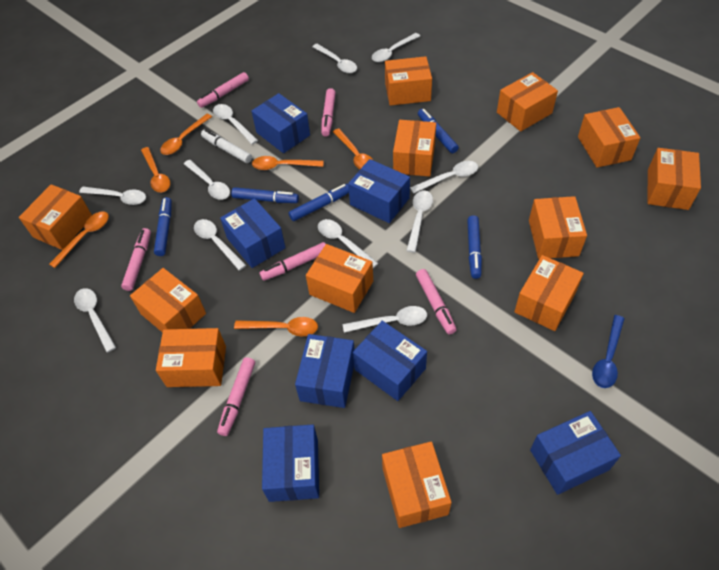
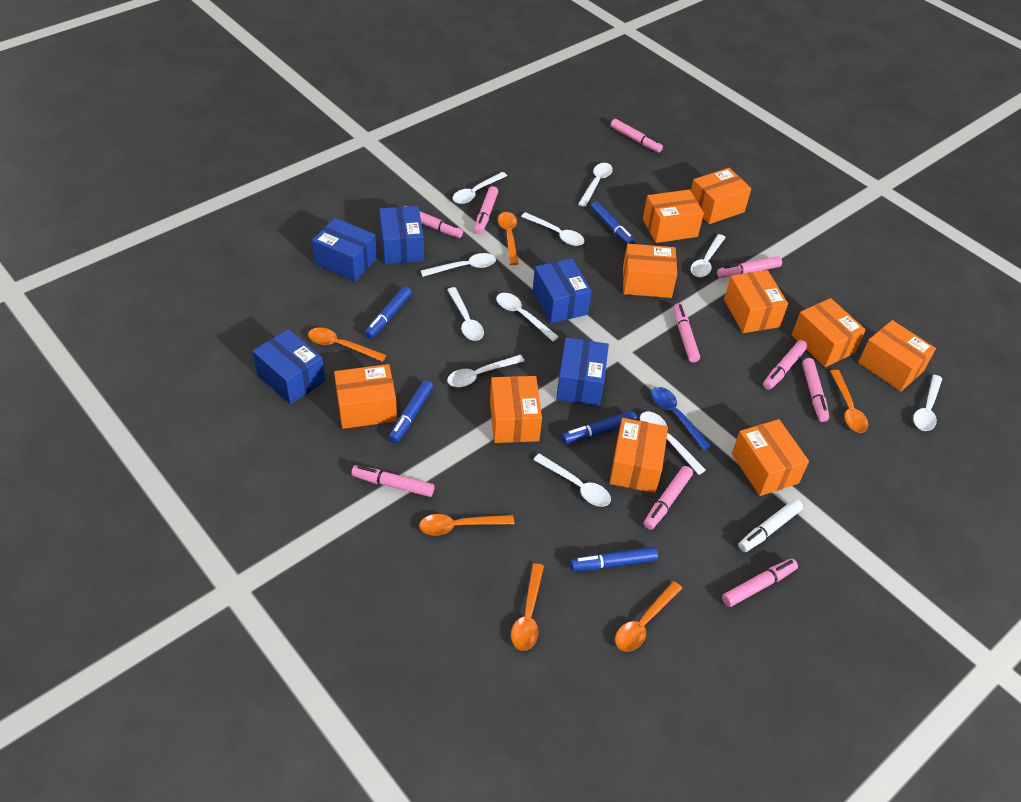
blue box: [220,198,286,268] [251,93,310,153] [262,424,319,502] [295,334,355,408] [348,159,410,223] [353,321,427,401] [530,411,621,495] = 7 -> [252,329,325,404] [312,218,377,281] [379,206,424,264] [533,258,592,323] [556,337,609,406] = 5
orange box: [19,184,92,250] [130,268,206,333] [156,328,226,387] [306,244,373,313] [382,441,452,528] [385,56,432,106] [393,120,436,177] [497,72,558,131] [514,255,584,331] [529,196,587,259] [578,107,640,168] [648,148,701,210] = 12 -> [334,364,397,429] [490,376,542,443] [610,418,668,493] [623,244,677,298] [643,189,704,243] [691,168,751,224] [724,270,788,333] [732,419,809,496] [792,298,866,367] [858,320,936,391] = 10
pink marker: [121,228,151,291] [197,72,249,108] [217,357,255,436] [260,242,326,281] [321,88,336,136] [416,269,457,335] = 6 -> [351,465,435,497] [404,206,463,238] [474,186,498,234] [611,119,663,153] [644,466,693,530] [673,303,700,362] [717,256,782,278] [722,559,798,607] [763,340,808,390] [802,358,829,422] = 10

